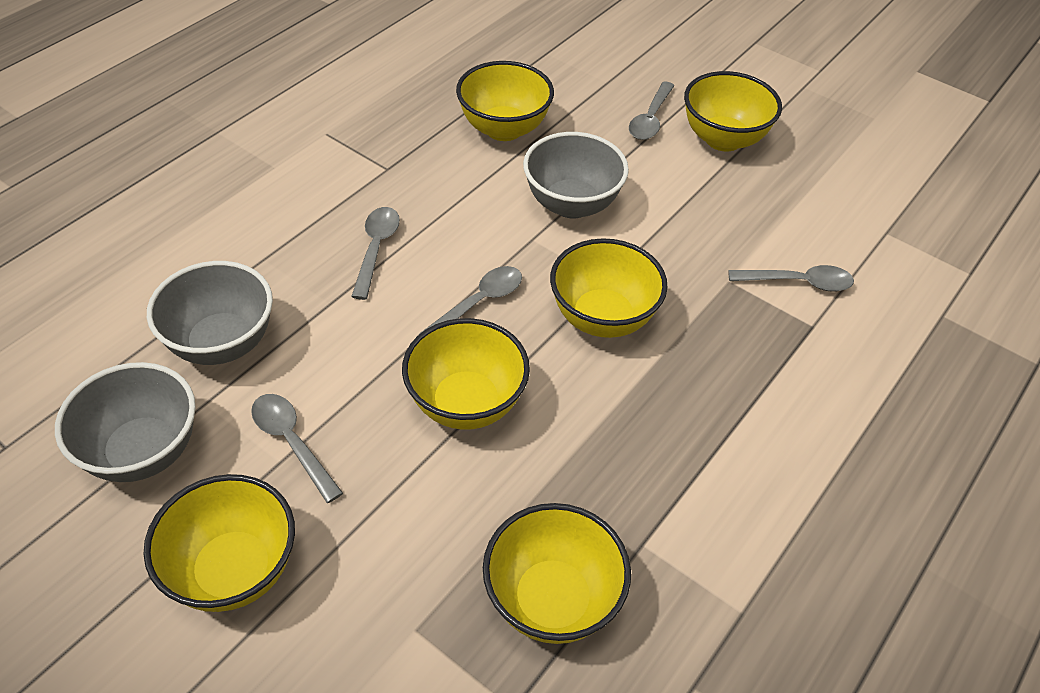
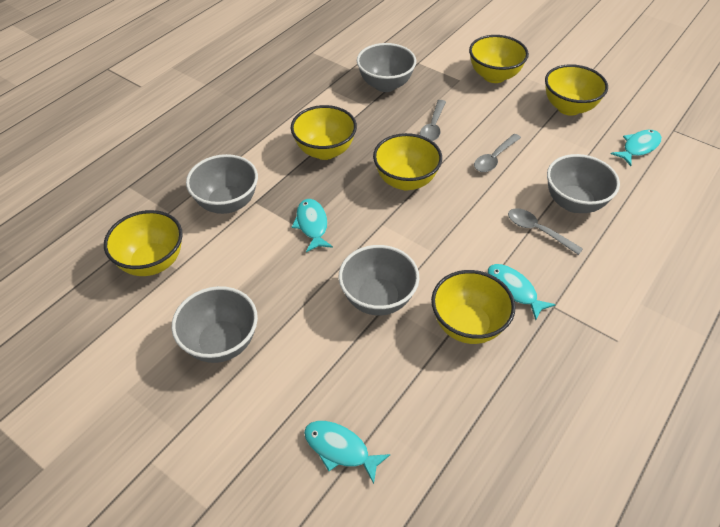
grey bowl: [55,362,196,482] [147,261,273,365] [523,132,629,218] = 3 -> [171,286,258,363] [186,154,258,214] [339,245,419,315] [357,43,416,92] [547,154,620,213] = 5
grey spoon: [251,394,343,503] [351,207,400,300] [419,266,522,334] [629,82,675,140] [728,265,854,291] = 5 -> [420,100,446,141] [474,134,521,172] [508,208,583,255] = 3
turquoise fish: none = 0 -> [292,199,333,252] [304,421,390,484] [488,264,556,320] [611,130,662,166] = 4

